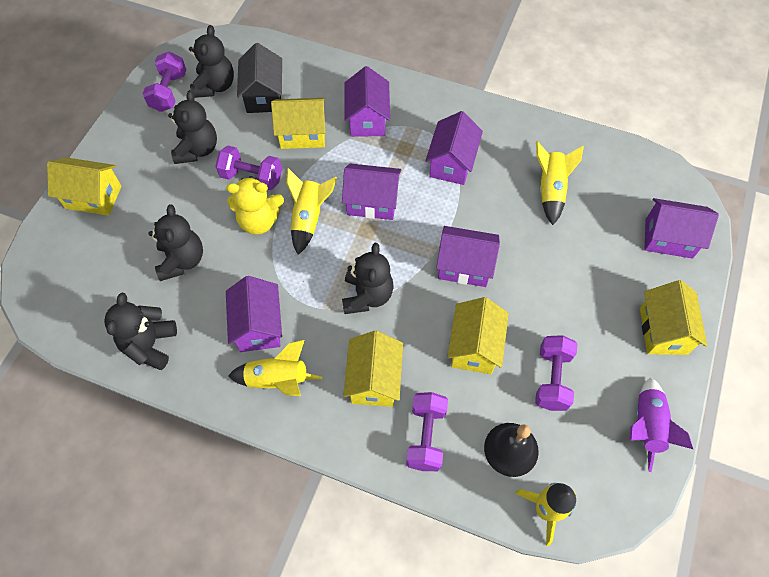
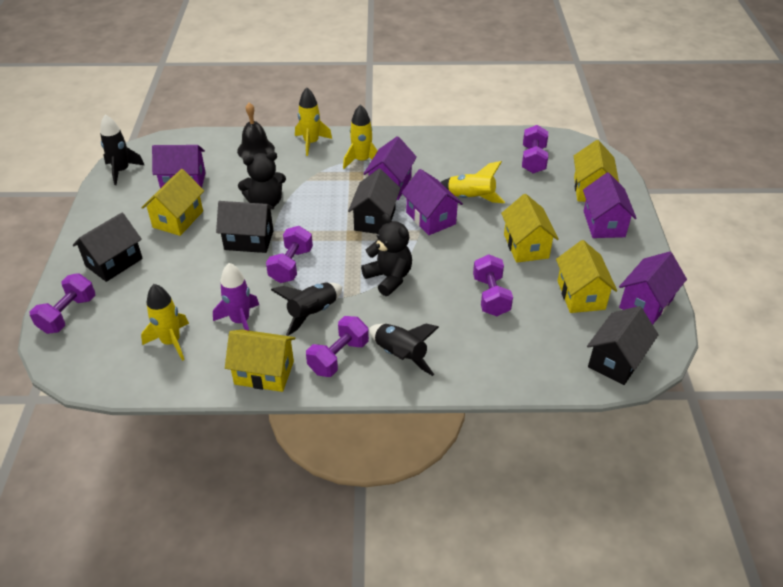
black house: [237,43,282,113] = 1 -> [73,213,143,282] [216,201,274,253] [348,169,401,234] [587,306,659,385] = 4
black rocket: none = 0 -> [100,114,144,185] [271,283,342,336] [369,324,439,376] = 3
black teddy bear: [104,293,177,370] [148,204,203,281] [168,90,217,164] [189,25,234,98] [342,243,394,314] = 5 -> [238,151,286,207] [361,213,412,296] = 2
purple dumbbell: [143,52,186,112] [216,146,282,190] [406,392,448,471] [535,335,577,411] = 4 -> [30,273,95,334] [266,226,313,283] [306,316,369,377] [473,254,513,316] [522,125,548,174] = 5
purple house: [226,276,282,352] [342,163,401,220] [344,66,390,137] [425,111,483,185] [436,226,500,287] [644,198,719,259] = 6 -> [152,145,206,188] [363,136,417,200] [401,169,463,235] [583,172,637,238] [619,251,687,325] = 5
yellow teddy bear: [226,176,284,235] = 1 -> none = 0

